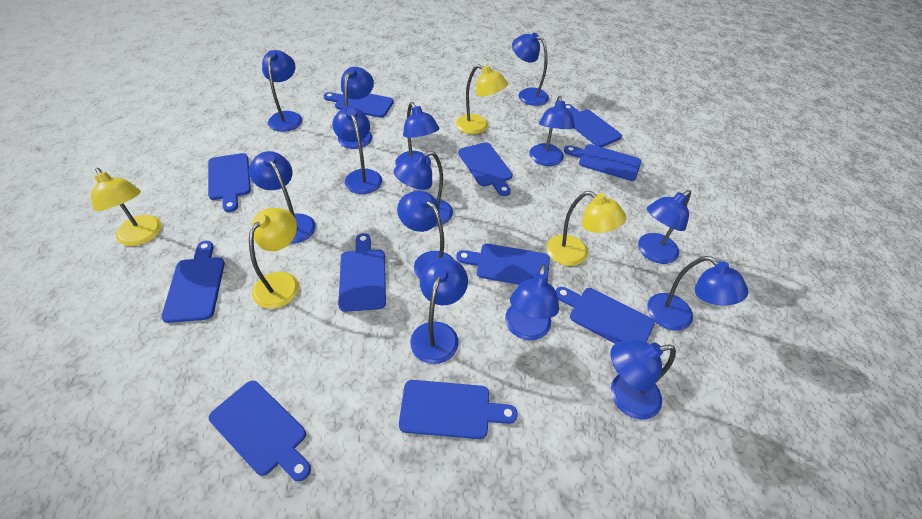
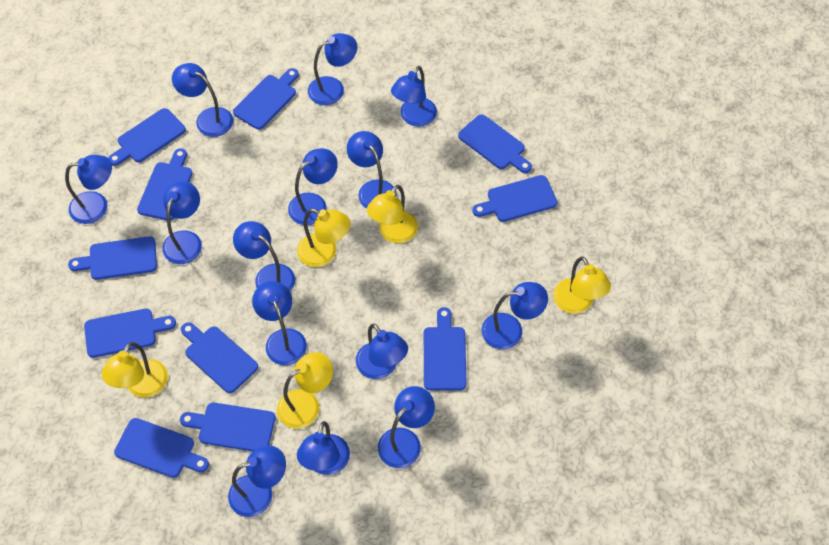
yellow lamp: [91,168,162,246] [249,208,299,309] [456,64,508,134] [547,191,626,266] = 4 -> [102,342,168,398] [277,352,333,429] [297,209,351,267] [367,185,418,243] [553,256,611,314] = 5

